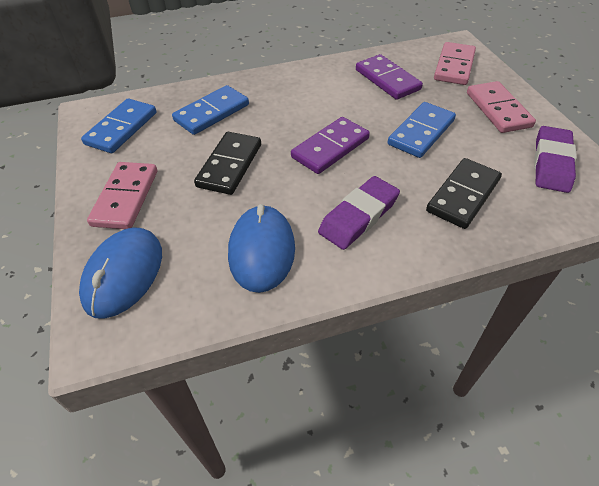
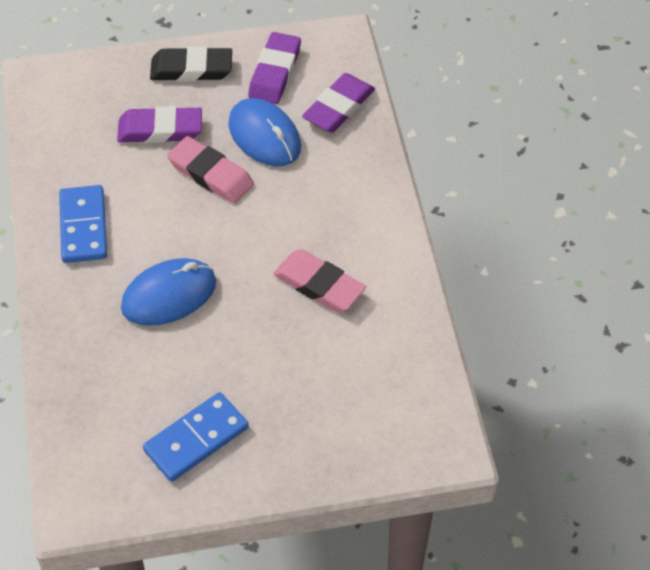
black domino: [194,132,261,195] [426,158,502,229] = 2 -> none = 0
black eraser: none = 0 -> [150,46,232,81] = 1
blue domino: [81,98,157,153] [172,85,249,135] [388,102,456,158] = 3 -> [59,185,107,263] [143,392,249,482] = 2
pink domino: [87,162,157,229] [434,42,476,85] [467,81,536,133] = 3 -> none = 0
pink eraser: none = 0 -> [167,136,254,204] [273,249,366,312] = 2
purple domino: [291,117,370,174] [356,54,423,100] = 2 -> none = 0
purple eraser: [318,176,400,250] [534,126,576,193] = 2 -> [117,106,202,143] [248,32,301,104] [302,73,375,132] = 3

